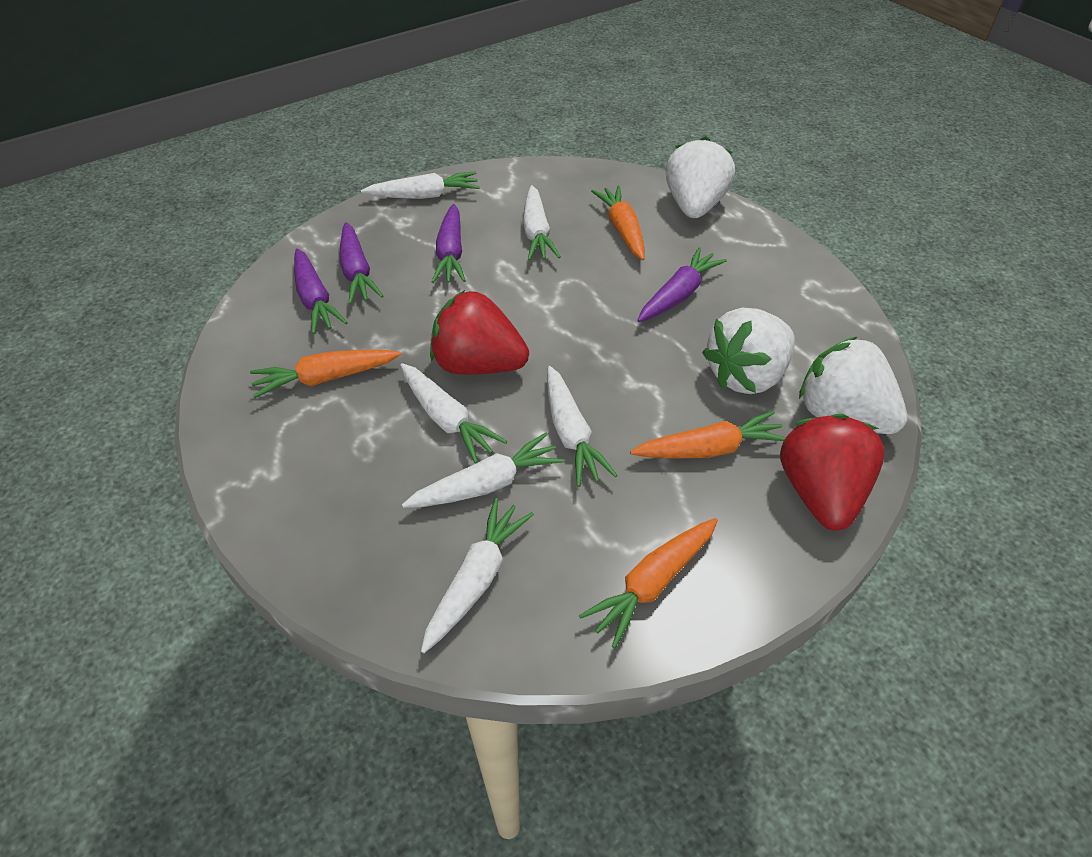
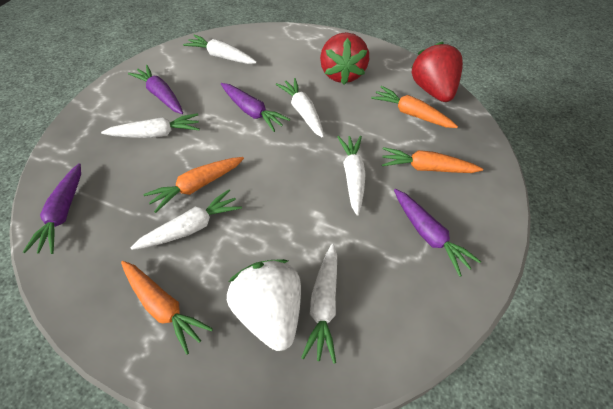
white strawberry: [665,136,735,218] [702,308,795,394] [799,337,908,434] = 3 -> [227,259,301,351] = 1

